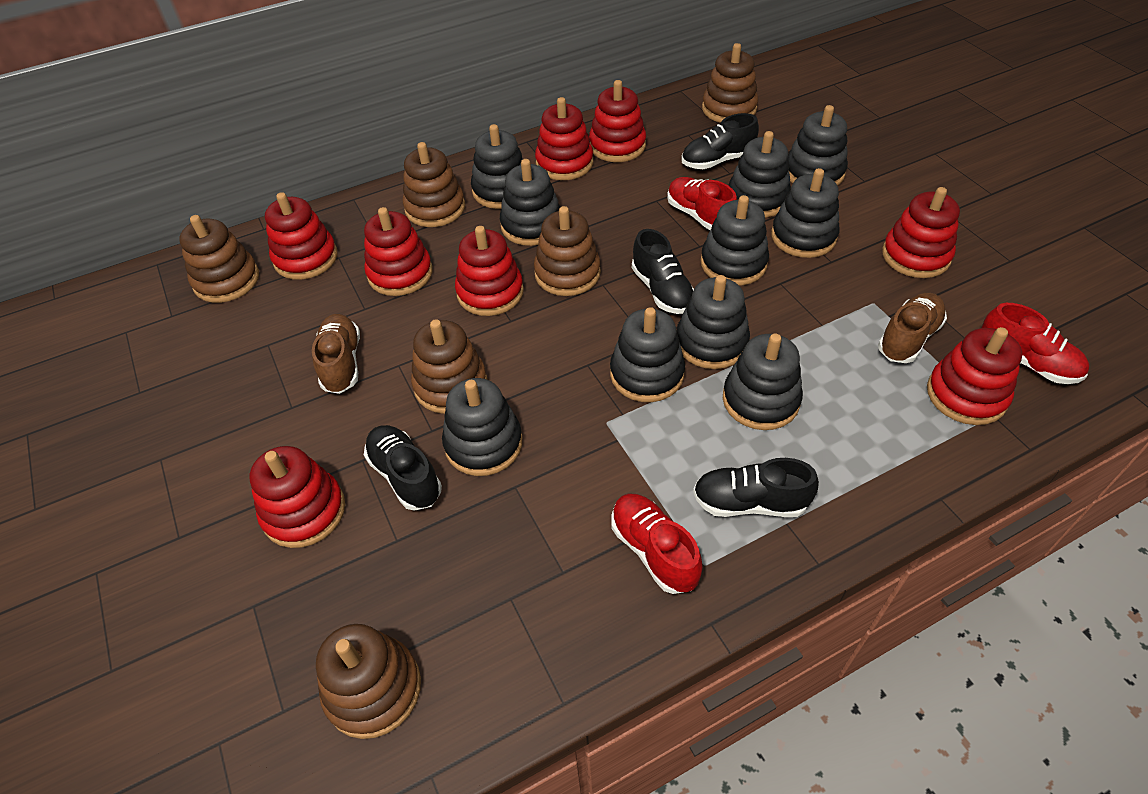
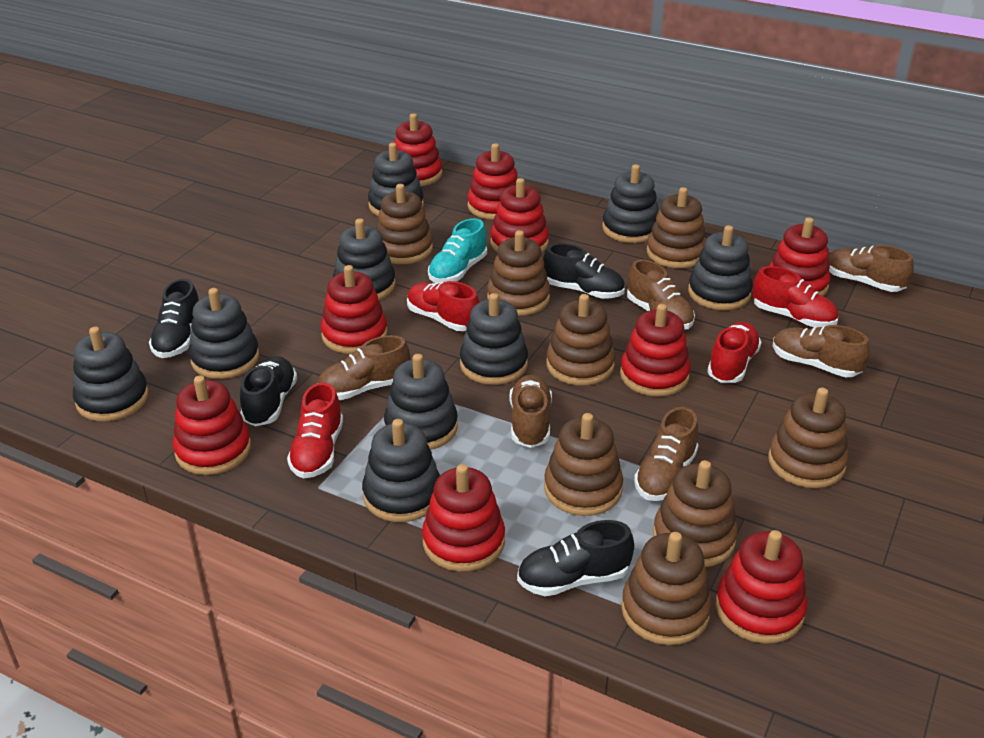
black stacking toy: [442,378,522,476] [471,124,523,209] [500,159,560,246] [610,307,685,402] [677,275,750,369] [701,195,769,286] [723,333,803,430] [728,131,791,218] [771,168,840,258] [787,105,848,186] = 10 -> [73,327,149,421] [189,288,260,379] [333,218,396,300] [362,419,440,522] [368,143,424,216] [384,354,458,450] [460,293,528,385] [602,164,659,243] [688,225,753,310] = 9
brown shoe: [312,314,360,394] [878,293,947,363] = 2 -> [317,335,410,400] [509,375,552,448] [627,259,695,329] [634,407,698,501] [773,325,870,377] [828,245,914,292] = 6
brown stacking toy: [179,215,259,303] [316,624,421,739] [403,142,465,227] [411,319,487,414] [534,206,601,296] [702,43,758,123] = 6 -> [376,184,433,264] [487,230,550,316] [544,413,623,516] [546,294,615,386] [621,532,712,645] [647,187,706,268] [653,460,738,567] [768,388,849,488] = 8
red shoe: [611,493,703,594] [667,177,737,230] [981,303,1089,384] = 3 -> [287,382,343,478] [407,281,480,331] [707,322,762,383] [752,266,838,327] = 4
red stacking toy: [250,446,345,548] [265,192,337,280] [364,207,433,296] [455,226,524,316] [535,97,593,180] [589,80,646,162] [882,187,960,278] [927,327,1022,425] = 8 -> [173,376,251,475] [320,265,388,354] [394,113,442,186] [422,464,505,572] [467,143,518,220] [490,178,549,253] [620,304,691,396] [715,530,807,644] [769,217,831,296] = 9
turquoise shoe: none = 0 -> [428,218,487,283] = 1

